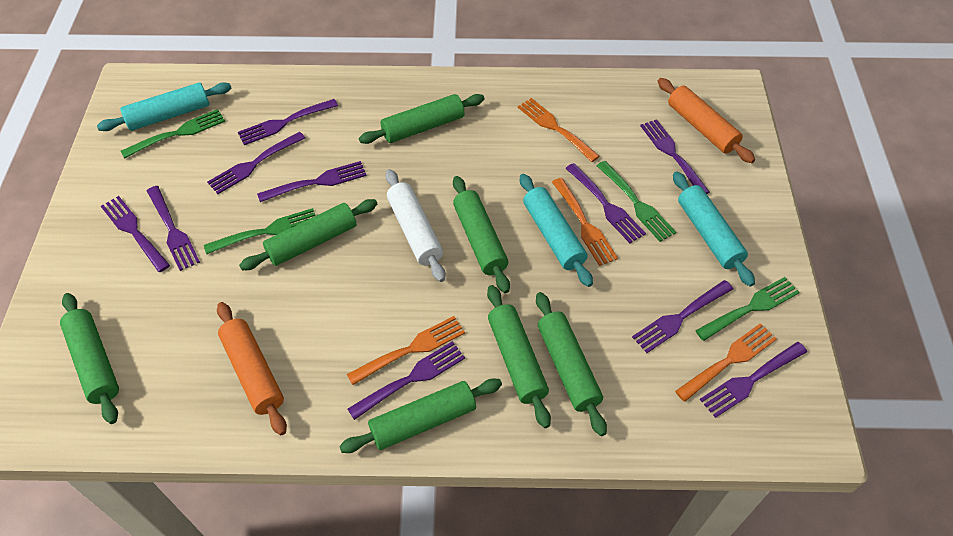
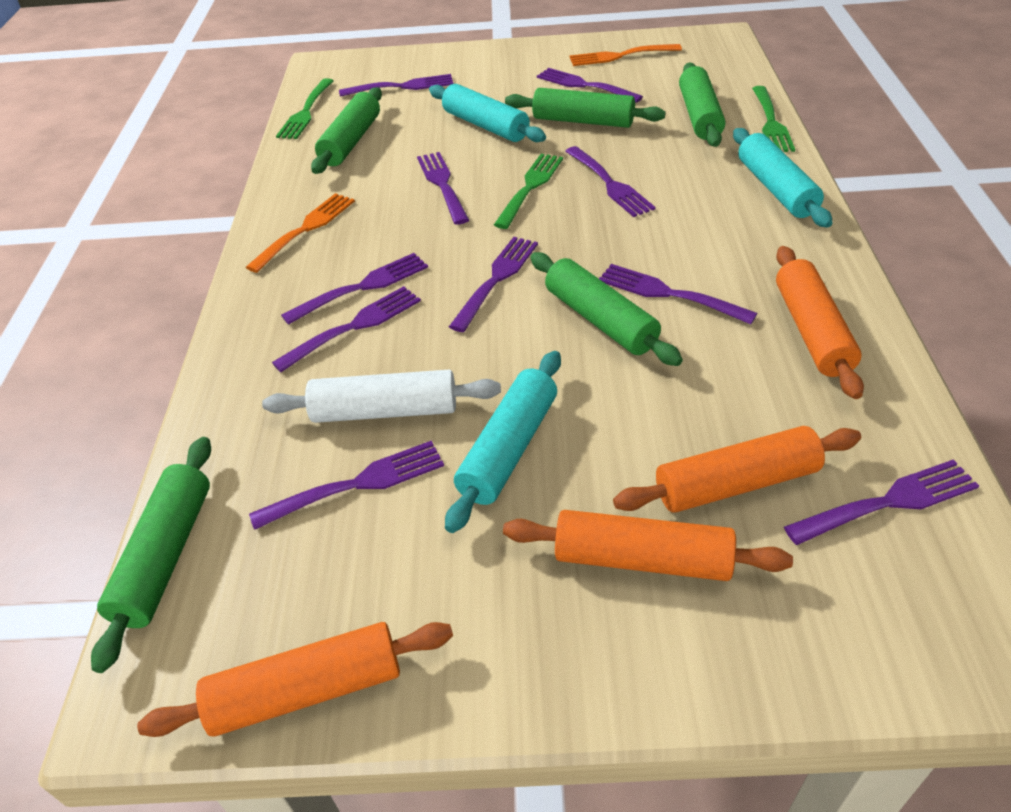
green fork: [121,109,225,159] [204,208,316,254] [597,161,676,242] [695,277,800,341] = 4 -> [276,78,334,139] [494,154,563,229] [752,86,795,152] = 3
green rolling pin: [60,293,119,424] [239,199,377,270] [339,378,502,453] [359,94,485,144] [453,176,510,293] [487,285,551,428] [536,292,607,436] = 7 -> [91,437,211,673] [311,87,382,174] [505,88,666,128] [530,252,683,366] [679,62,725,147] = 5
orange fork: [347,316,465,385] [518,98,600,162] [552,178,618,266] [675,323,777,402] = 4 -> [246,193,355,273] [570,44,682,66] = 2
orange rolling pin: [217,302,287,435] [658,78,755,163] = 2 -> [137,622,453,737] [503,510,793,581] [613,426,861,513] [776,246,864,399] = 4

